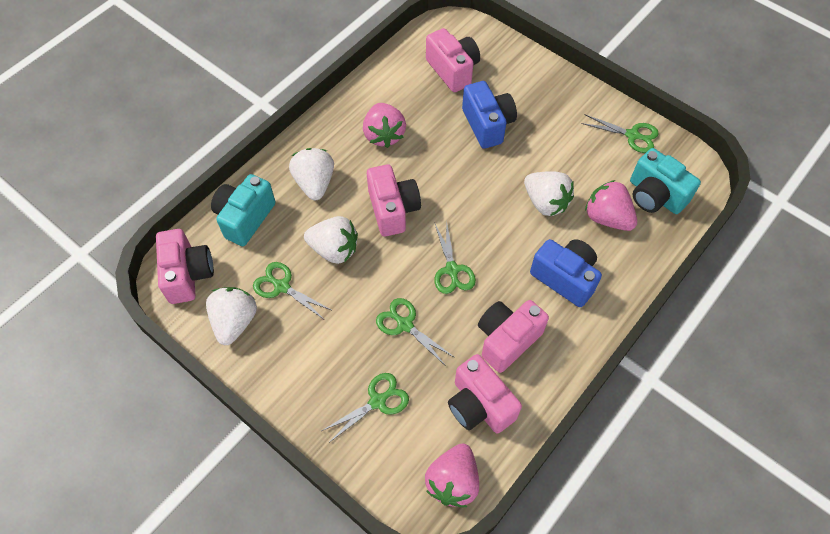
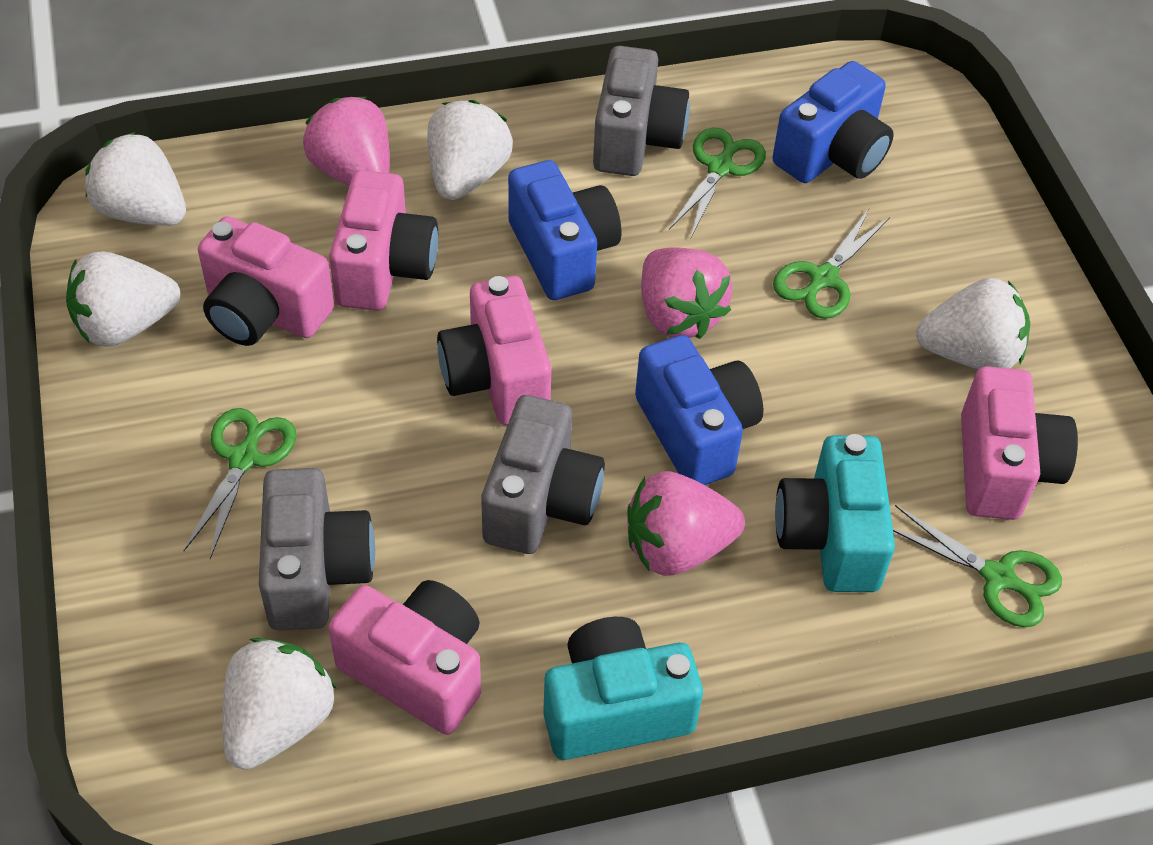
blue camera: [462,81,517,149] [530,239,602,307] = 2 -> [508,160,621,300] [635,335,764,485] [773,61,894,183] = 3
green scissors: [253,262,331,319] [322,373,409,442] [376,298,454,366] [434,220,476,294] [581,115,659,153] = 5 -> [183,408,296,559] [669,128,766,237] [773,209,890,319] [893,505,1062,627] = 4
grey camera: none = 0 -> [259,468,375,631] [481,395,605,554] [593,46,690,176] = 3
white strawberry: [206,287,257,345] [289,148,334,200] [304,216,358,264] [524,171,574,216] = 4 -> [66,251,180,347] [85,132,186,226] [222,638,336,770] [427,100,513,200] [916,278,1030,369] = 5

